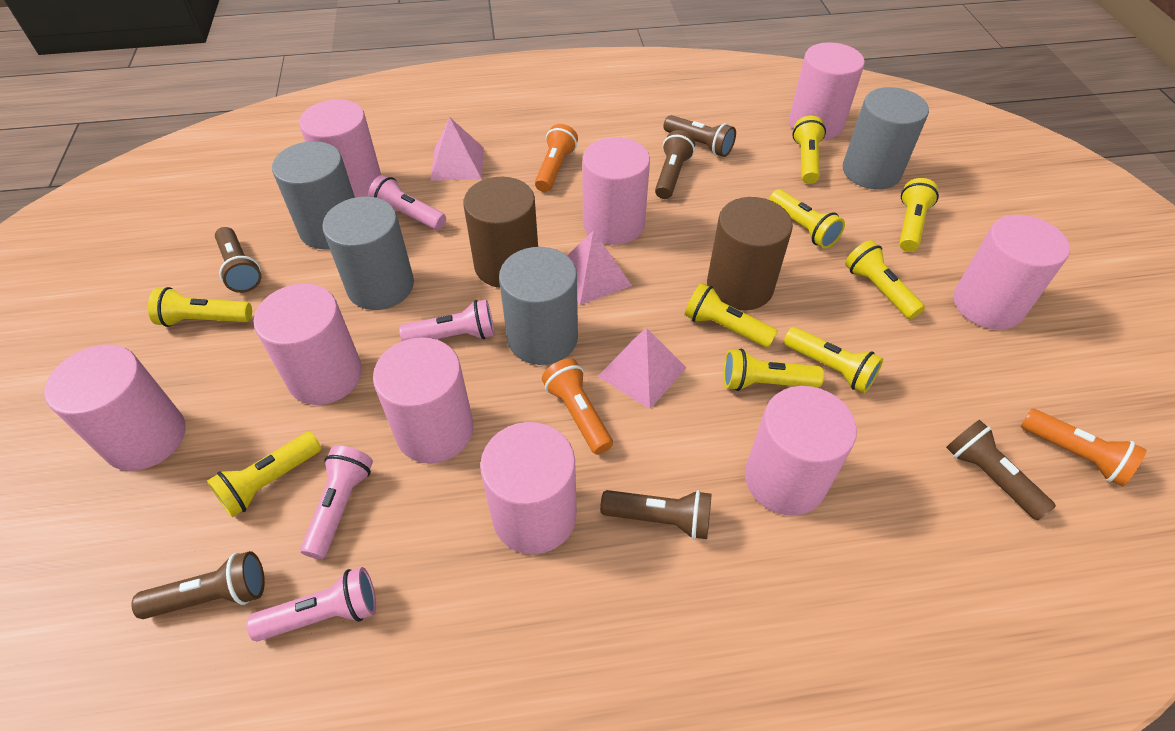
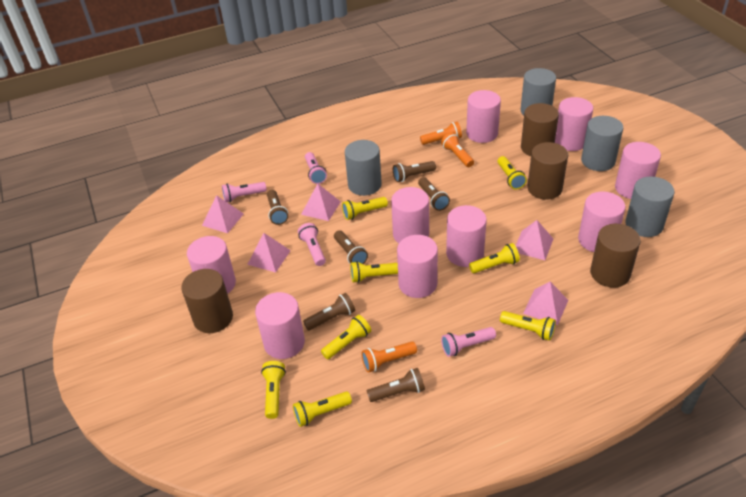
brown cylinder: [463,177,538,288] [707,197,793,310] = 2 -> [181,269,233,333] [521,103,559,156] [527,142,568,200] [590,224,641,288] = 4
pink pyramid: [430,117,484,181] [567,230,632,305] [598,328,687,409] = 3 -> [202,195,244,233] [247,233,291,272] [301,183,341,221] [516,220,553,260] [523,282,568,325] = 5
yellow flashlight: [148,287,252,327] [207,432,321,517] [685,283,778,348] [723,349,824,391] [769,189,845,249] [784,327,883,393] [792,116,826,184] [845,240,925,319] [899,178,939,252] = 9 -> [261,361,286,419] [293,391,352,427] [321,315,371,360] [342,197,388,220] [350,261,398,283] [469,243,520,273] [498,156,527,190] [500,311,556,341] = 8

